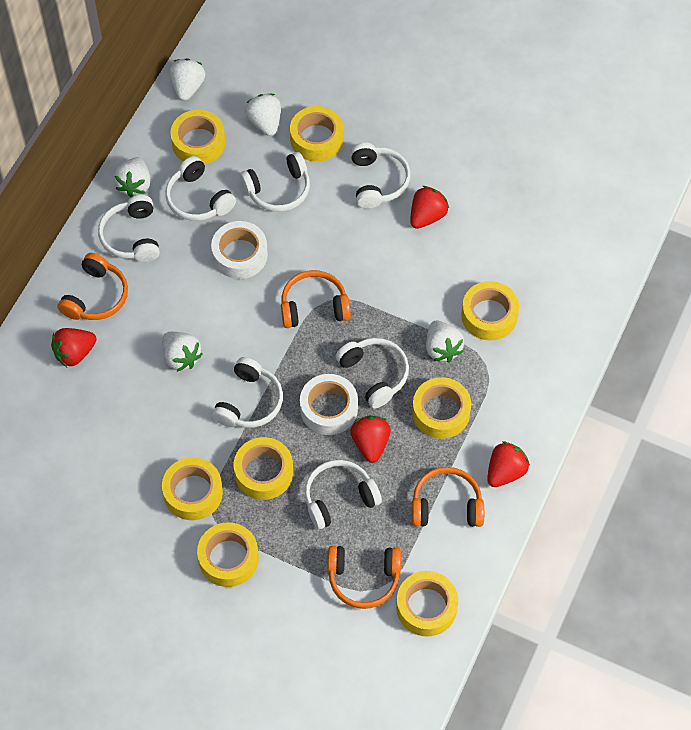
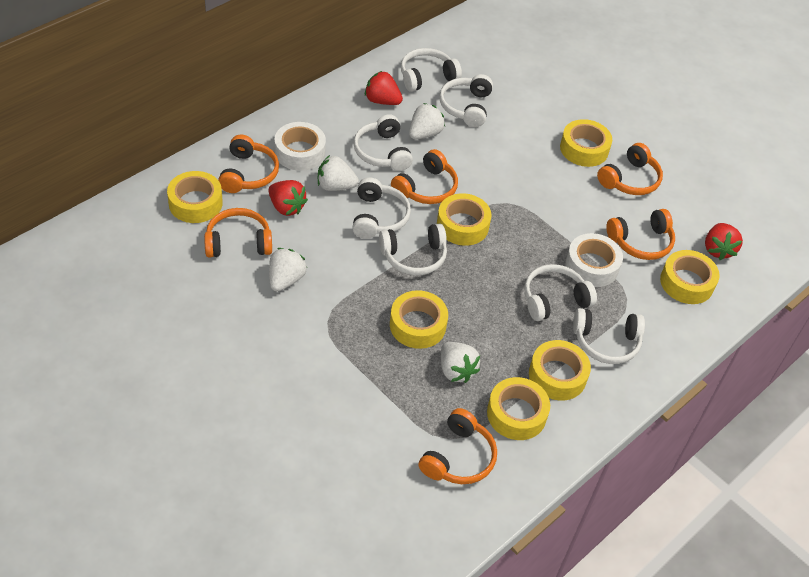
orange headphones: [58,253,128,320] [281,270,351,328] [328,546,401,609] [412,467,484,527] = 4 -> [204,208,272,258] [218,134,279,193] [391,149,458,204] [419,408,497,484] [597,143,663,195] [606,209,675,260] = 6
red strawberry: [51,328,97,367] [350,416,391,463] [410,186,449,229] [487,442,530,487] = 4 -> [268,180,308,216] [365,71,403,105] [705,223,743,260] = 3
white strawberry: [114,157,151,197] [162,332,202,372] [170,58,206,101] [245,94,281,136] [426,321,464,362] = 5 -> [269,248,307,292] [318,155,359,191] [409,103,445,139] [441,342,480,383] = 4
yellow tape: [162,457,223,520] [170,110,225,165] [197,522,259,587] [234,437,293,500] [290,106,344,162] [396,571,458,637] [412,377,471,439] [461,281,519,341] = 8 -> [167,171,223,223] [390,290,448,349] [437,193,492,246] [487,377,550,440] [529,340,591,400] [560,119,612,167] [660,250,720,304] = 7

